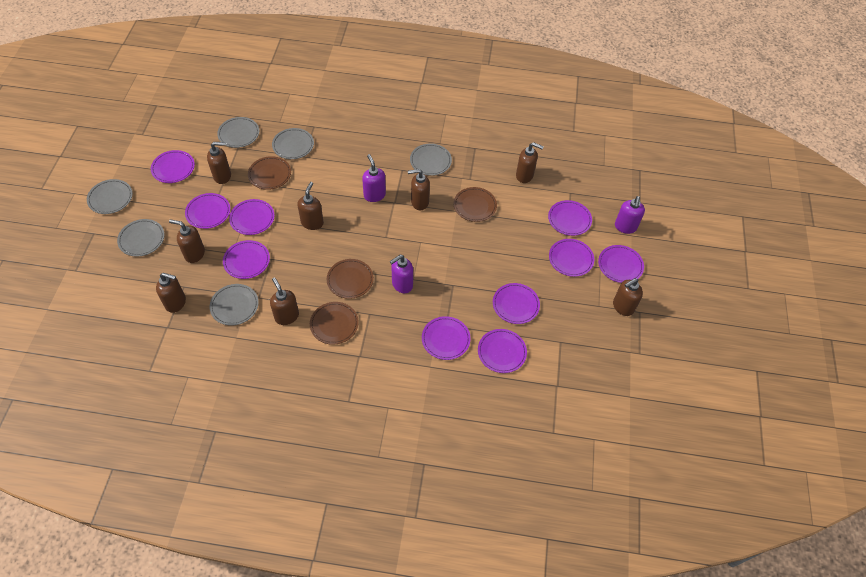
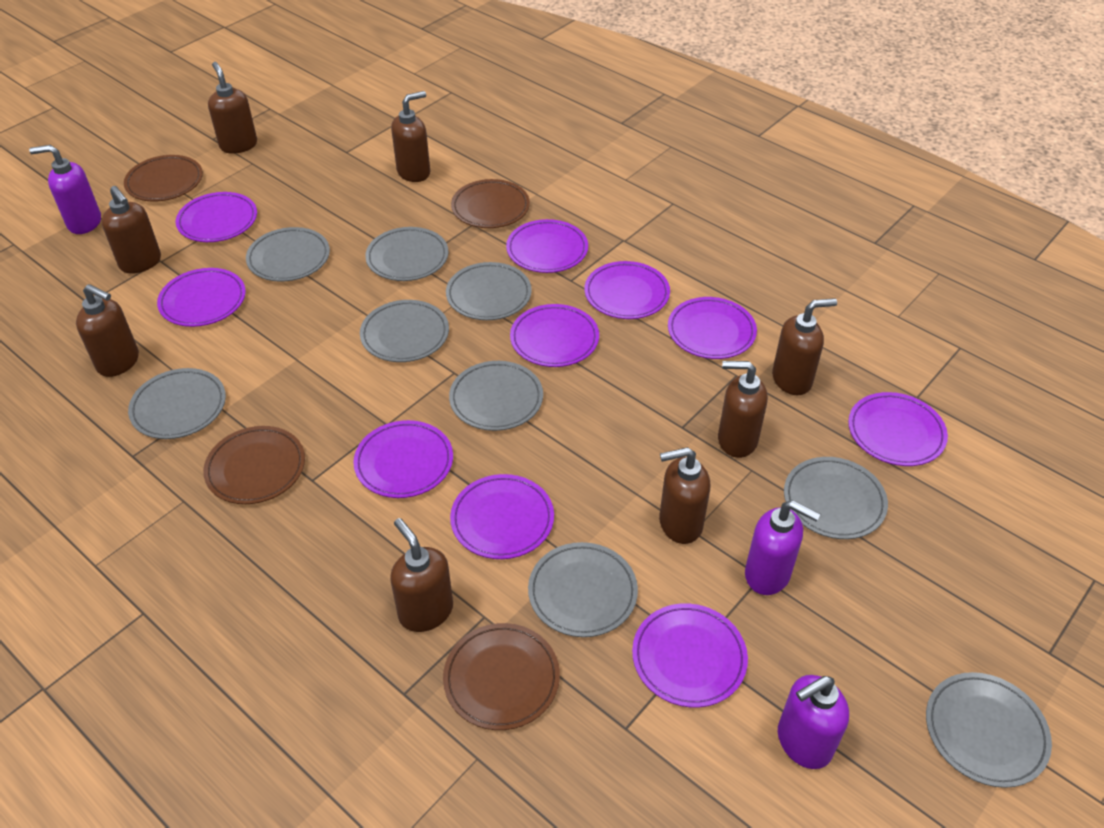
grey plate: [87,179,133,214] [117,219,165,257] [210,284,259,326] [217,117,259,148] [272,128,314,159] [410,143,452,176] = 6 -> [128,368,226,439] [246,227,330,282] [360,300,449,362] [365,227,448,281] [446,262,532,320] [449,361,543,431] [528,542,638,637] [784,457,888,539] [926,672,1052,788] = 9

